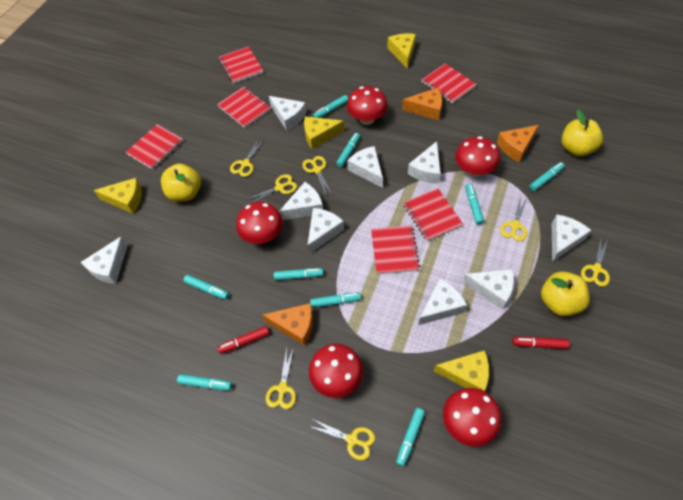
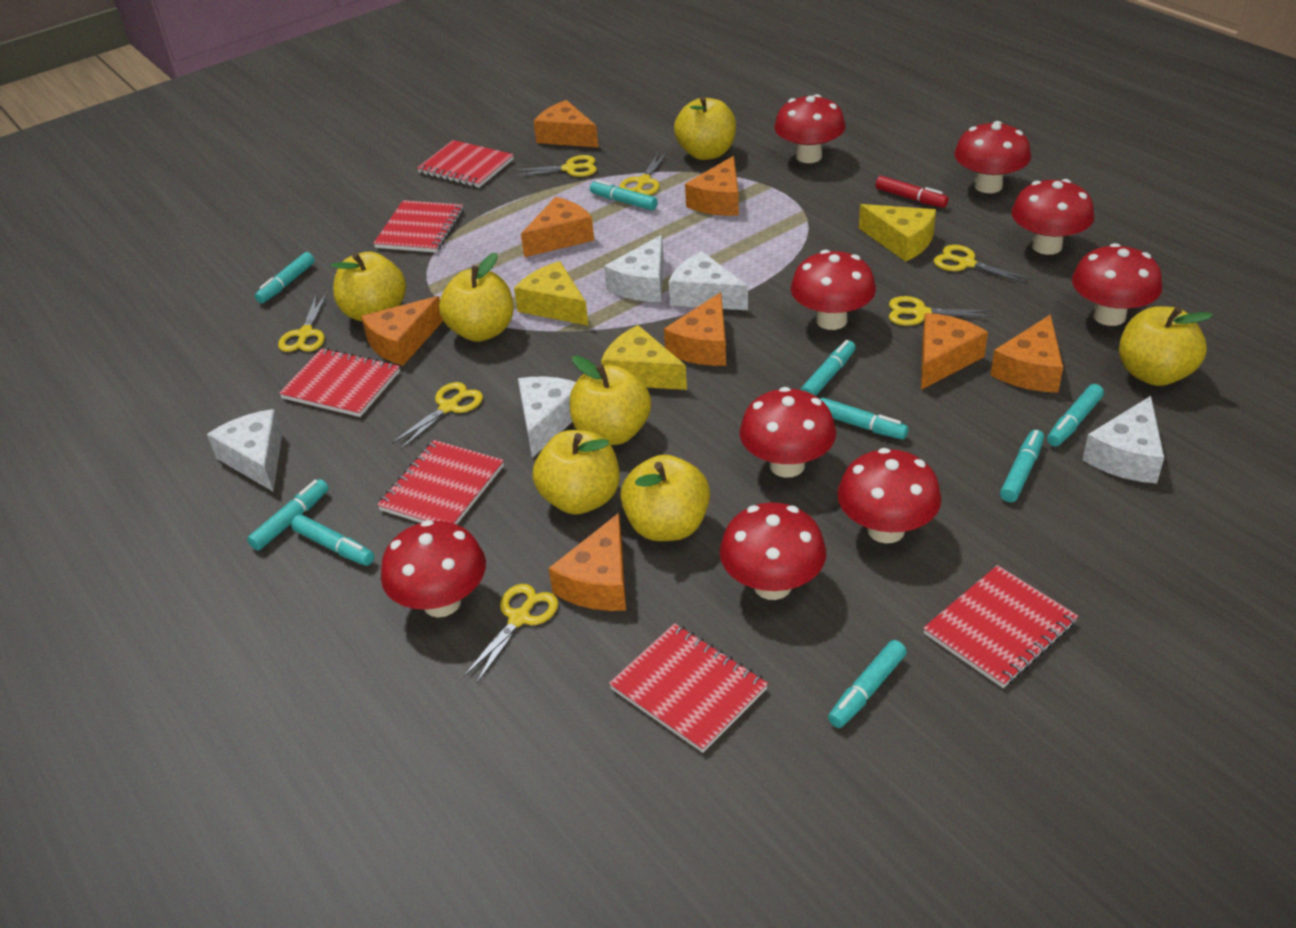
orange cheese: [262,303,313,346] [402,88,442,120] [497,125,539,162] = 3 -> [361,296,443,366] [521,197,594,257] [533,100,598,148] [548,513,626,611] [664,292,726,366] [685,156,739,216] [921,313,988,390] [990,314,1063,393] = 8
red marker: [218,326,270,354] [513,337,569,349] = 2 -> [875,176,949,208] = 1
red mushroom: [236,202,283,244] [309,344,363,398] [347,86,388,125] [443,388,501,447] [455,136,500,177] = 5 -> [381,520,486,617] [720,503,826,600] [740,387,836,478] [774,94,846,163] [791,250,876,330] [837,448,941,543] [954,121,1031,193] [1011,179,1094,255] [1072,243,1162,326] = 9
white cheese: [81,236,127,284] [269,96,306,131] [279,182,323,220] [307,208,344,254] [347,146,383,188] [408,141,441,183] [418,279,467,325] [462,269,514,310] [552,214,591,262] = 9 -> [207,409,282,491] [518,377,576,458] [604,235,664,302] [669,251,748,310] [1082,396,1164,484] = 5
yellow apple: [161,164,201,202] [541,271,590,316] [561,109,603,157] = 3 -> [331,252,406,321] [439,253,513,342] [532,430,620,515] [570,356,651,445] [620,455,710,541] [674,96,736,160] [1119,306,1213,386] = 7
yellow cheese: [94,178,142,214] [304,117,344,149] [387,33,416,68] [434,350,489,392] = 4 -> [514,261,589,326] [601,325,687,390] [859,204,936,262] = 3

